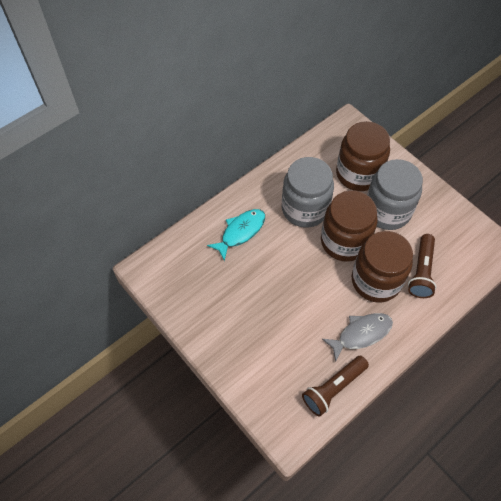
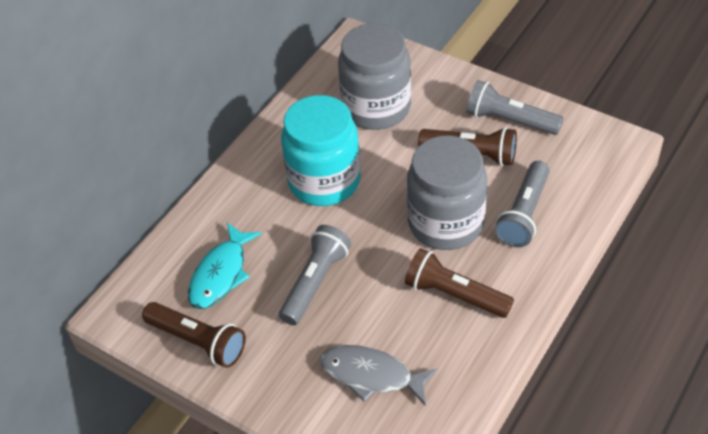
brown flashlight: [302,356,369,416] [408,234,436,298] = 2 -> [142,302,246,368] [405,248,514,318] [418,127,517,166] = 3
brown jar: [321,190,377,262] [336,121,390,191] [352,231,413,302] = 3 -> none = 0
grey flashlight: none = 0 -> [279,225,351,325] [466,80,564,135] [494,161,550,247] = 3
turquoise jar: none = 0 -> [281,95,361,206] = 1

